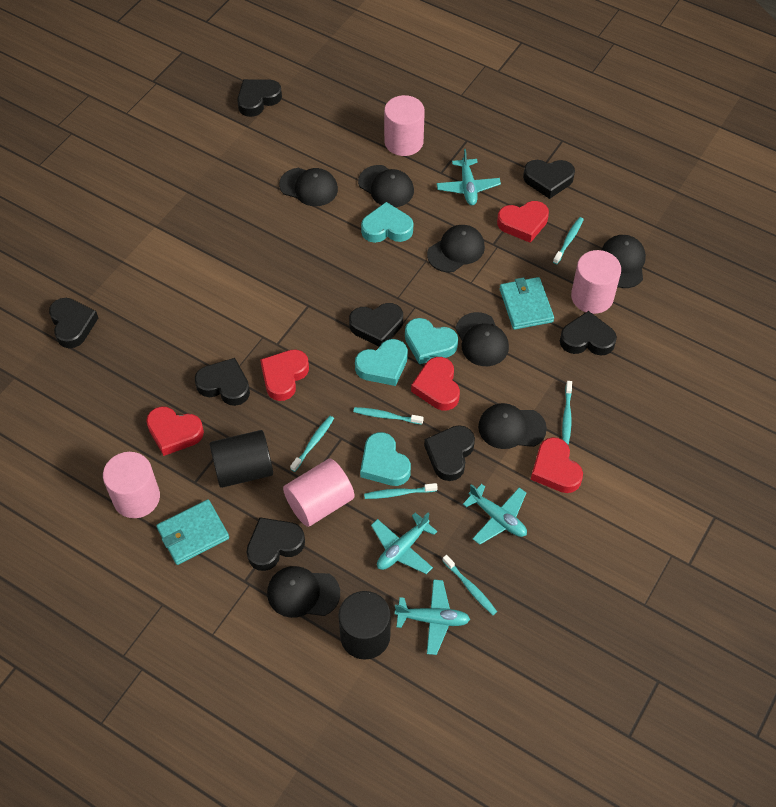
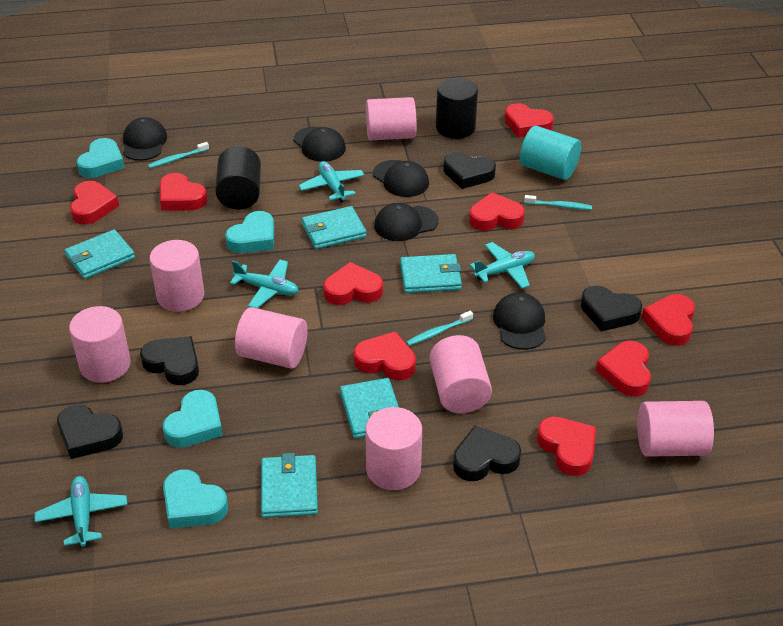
black cap: [267,566,340,618] [279,168,338,206] [358,165,414,207] [427,225,485,273] [455,312,509,366] [478,403,547,449] [601,235,646,288] = 7 -> [123,117,167,161] [293,126,346,162] [373,160,429,197] [374,203,439,241] [493,292,546,350] = 5
black heart: [49,298,98,348] [195,358,250,406] [237,79,282,117] [247,517,305,571] [349,303,403,347] [424,425,475,481] [523,160,575,199] [560,311,617,356] = 8 -> [57,405,123,459] [140,336,199,385] [443,152,496,189] [453,426,521,481] [581,286,642,332] = 5
pink cylinder: [103,452,160,518] [283,459,355,527] [384,95,425,156] [571,250,621,314] = 4 -> [69,306,131,383] [149,240,204,312] [235,307,307,369] [365,407,422,490] [366,97,417,141] [429,335,492,413] [637,401,714,457] = 7
red heart: [146,406,204,456] [260,349,309,401] [411,357,460,410] [497,201,549,243] [531,437,583,493] = 5 -> [70,181,119,225] [160,173,207,211] [323,262,383,305] [354,331,416,380] [469,192,525,231] [504,103,554,138] [537,417,596,476] [595,341,651,397] [641,294,695,346] = 9
turquoise cylinder: none = 0 -> [520,126,581,180] = 1
turquoise toothbrush: [290,416,334,472] [353,407,424,424] [364,483,438,499] [442,555,497,615] [553,217,584,264] [562,381,572,445] = 6 -> [148,142,209,168] [406,311,473,346] [524,195,592,210] = 3
turquoise wallet: [156,499,229,565] [499,277,554,330] = 2 -> [64,229,135,279] [261,453,318,518] [302,206,366,249] [340,378,399,439] [400,254,462,293] = 5

